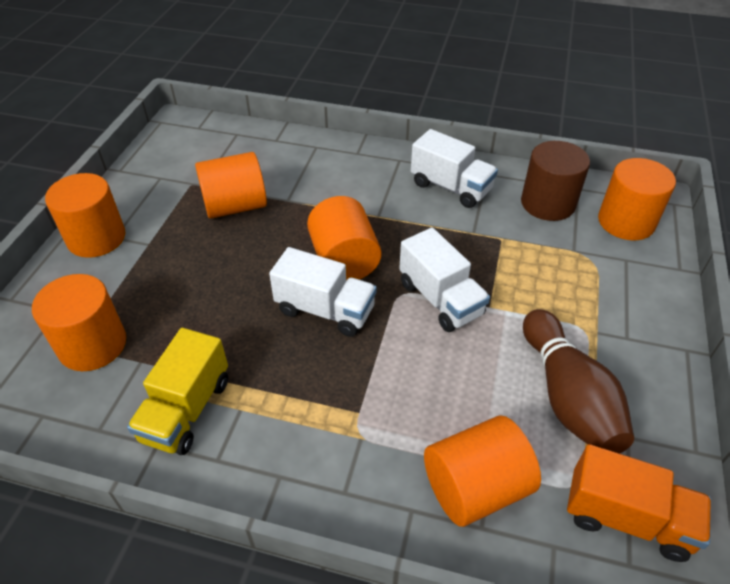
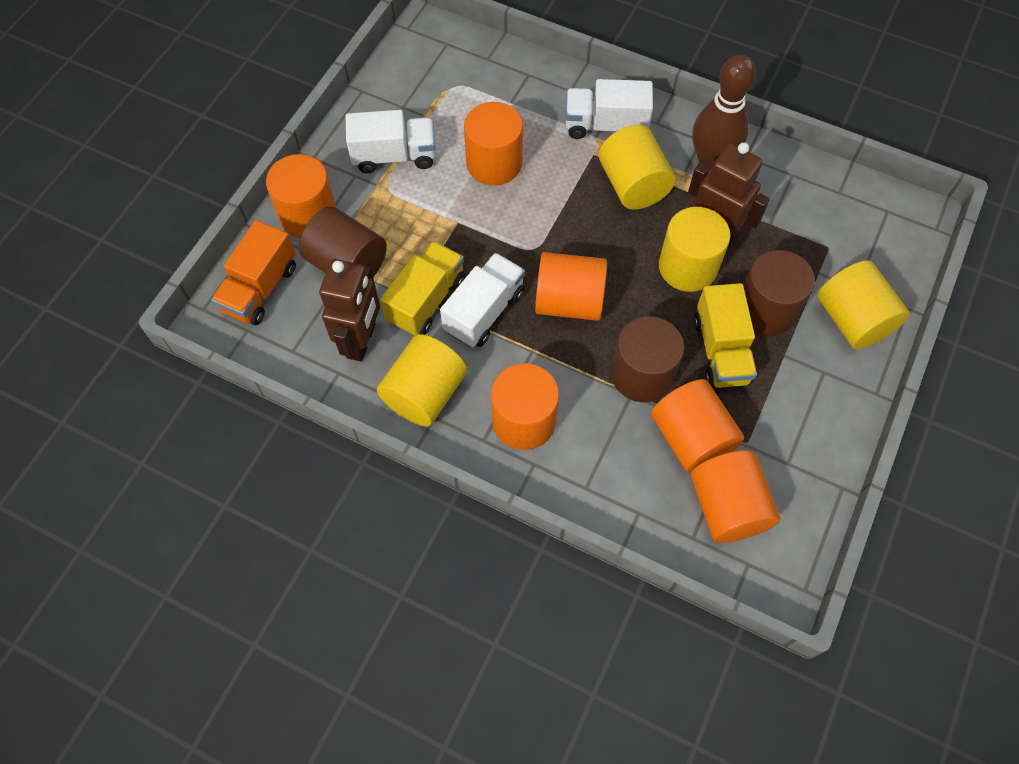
brown cylinder: [521,141,590,221] = 1 -> [299,207,387,277] [611,316,684,402] [743,250,815,335] = 3
brown robot: none = 0 -> [319,259,380,362] [688,142,770,248] = 2
yellow cylinder: none = 0 -> [377,334,467,427] [599,125,676,210] [659,207,730,292] [817,260,910,349] = 4
yellow truck: [127,328,228,455] = 1 -> [380,241,465,336] [694,283,757,388] = 2

